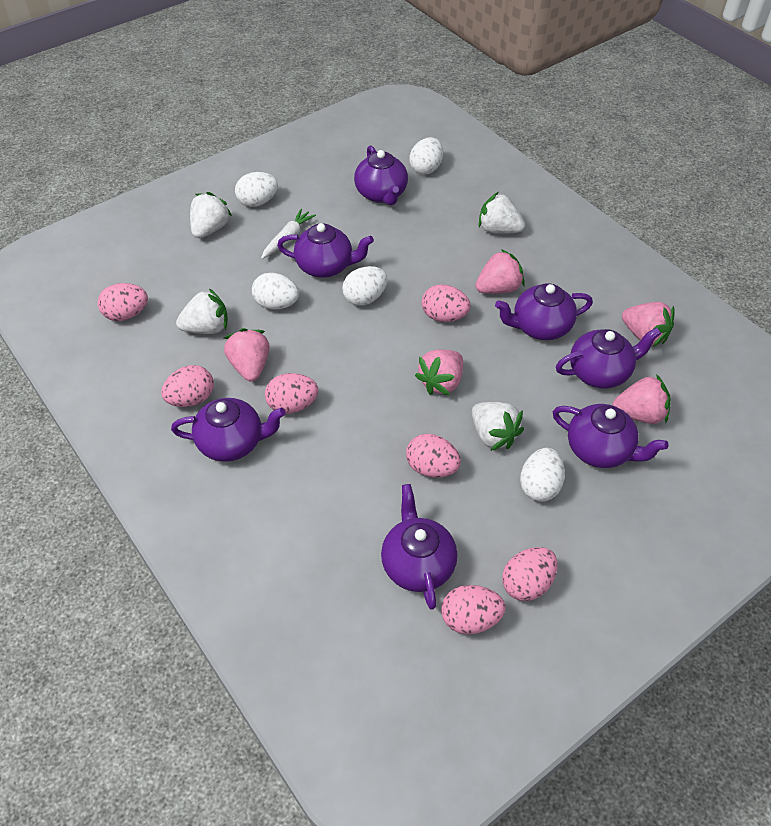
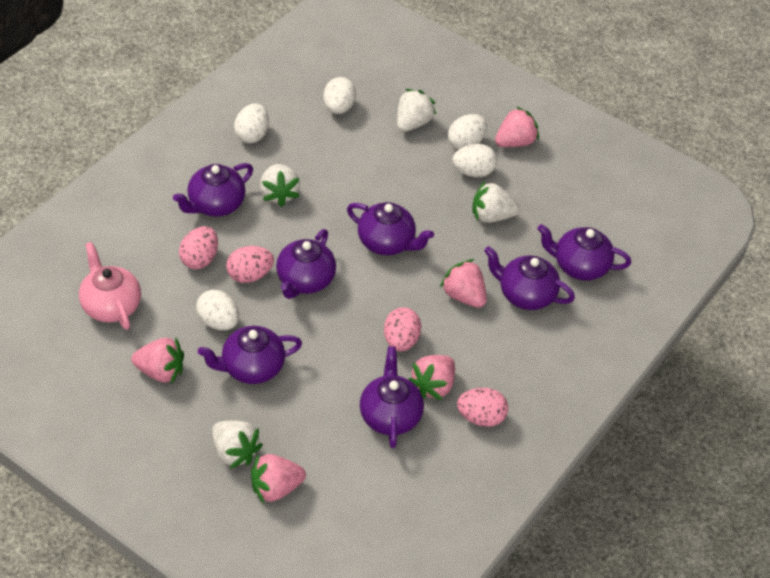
pink egg: [97,283,148,321] [161,365,214,407] [265,373,318,414] [406,434,461,478] [422,285,470,322] [441,585,506,634] [502,547,558,601] = 7 -> [179,226,218,269] [226,246,274,283] [384,307,421,351] [457,388,508,427] = 4
pink teapot: none = 0 -> [79,242,141,330] = 1
white carrot: [261,209,316,259] = 1 -> none = 0

